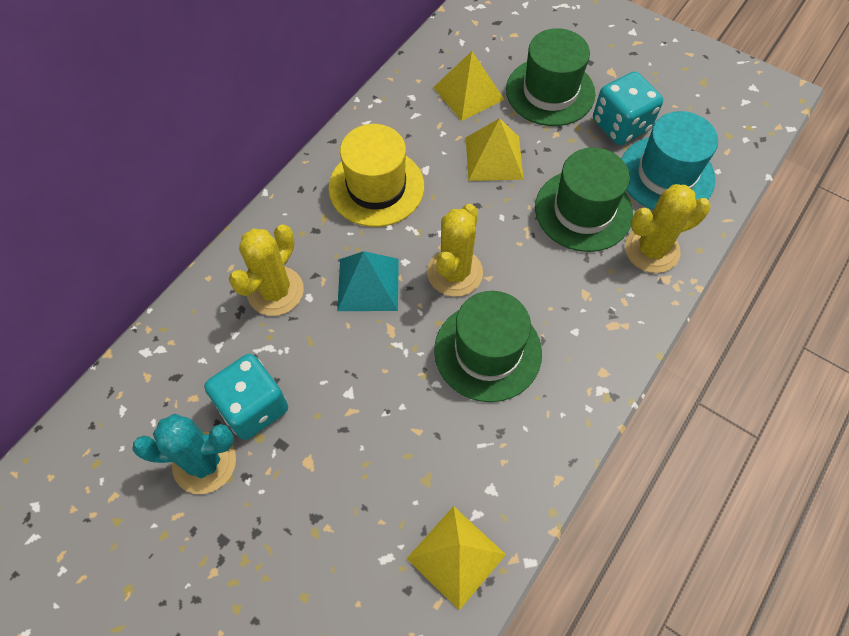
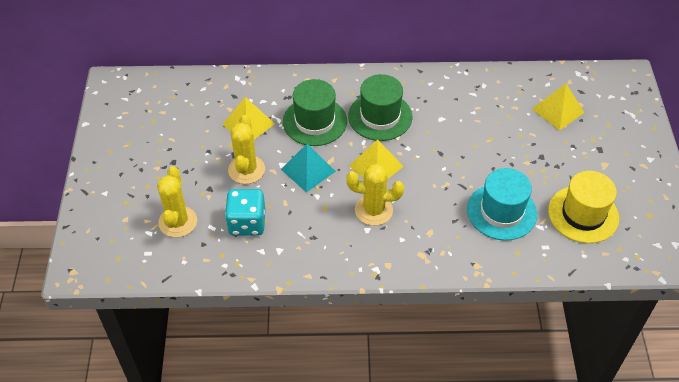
green hat: [434,291,542,402] [506,28,595,126] [535,147,633,252] = 3 -> [283,79,347,146] [348,74,412,141] = 2
turquoise cactus: [132,414,236,494] = 1 -> none = 0
turquoise dice: [204,354,288,440] [593,71,663,145] = 2 -> [225,189,265,236] = 1

